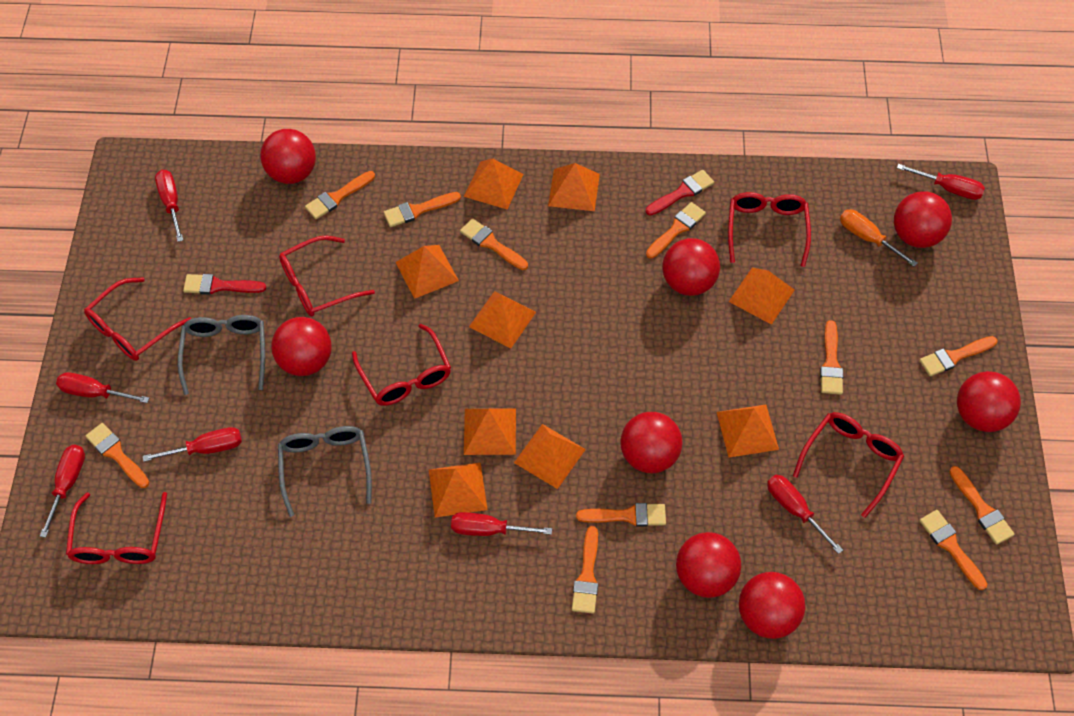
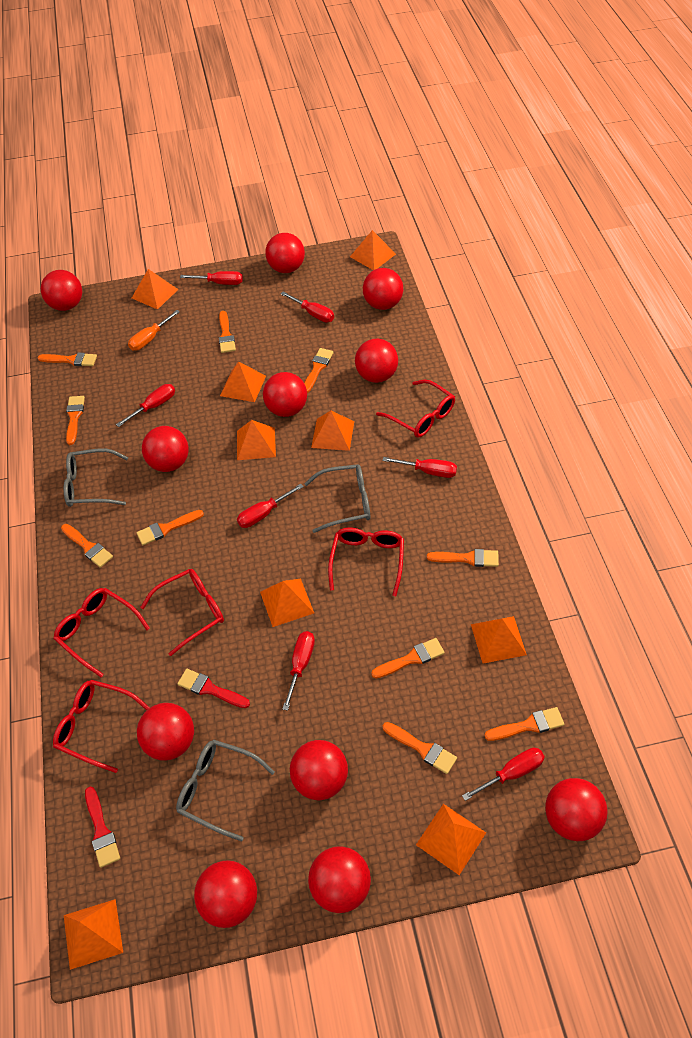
grey glasses: [178,315,265,395] [278,426,372,517] = 2 -> [64,449,129,507] [176,740,275,842] [304,464,370,533] = 3
orange brush: [86,423,149,488] [305,171,375,219] [384,192,461,227] [460,218,528,270] [572,526,598,614] [576,503,666,527] [646,202,706,259] [820,320,843,395] [919,336,998,376] [919,510,987,590] [949,466,1015,545] = 11 -> [38,352,97,366] [61,524,113,568] [66,396,85,445] [136,510,204,545] [219,311,236,353] [304,348,334,393] [371,638,445,679] [383,722,457,774] [427,549,499,567] [484,707,564,741] = 10
red ball: [260,129,316,184] [271,317,332,376] [620,412,682,473] [662,238,720,296] [676,532,741,598] [739,572,805,639] [894,191,952,248] [957,371,1021,432] = 8 -> [41,270,82,311] [137,703,194,761] [142,426,189,472] [194,860,257,928] [263,372,307,417] [265,233,305,273] [290,740,348,800] [308,846,371,913] [355,339,398,383] [363,268,403,310] [545,778,608,841] = 11
red glasses: [66,492,167,564] [84,277,192,361] [279,235,375,317] [352,324,451,406] [728,192,811,267] [793,412,904,518] = 6 -> [53,588,150,677] [53,680,150,773] [141,569,224,656] [328,528,404,596] [376,380,455,438] = 5

